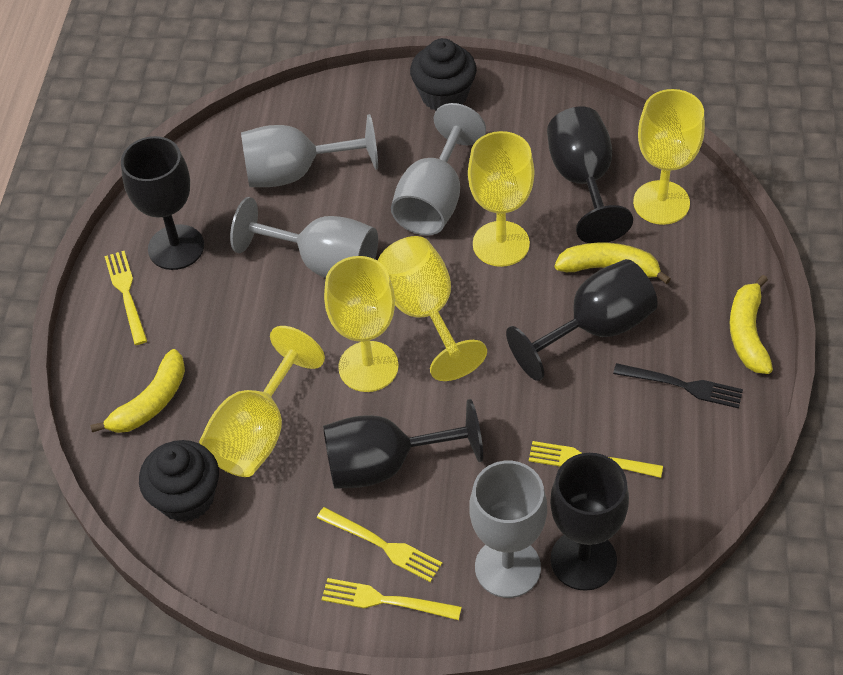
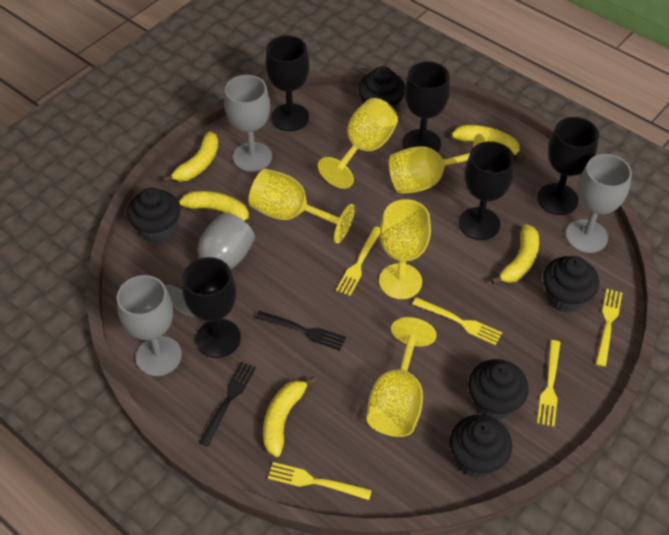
black cupcake: [139,440,219,522] [410,38,477,111] = 2 -> [127,188,180,243] [358,66,405,111] [450,415,512,478] [468,359,529,420] [543,256,599,313] = 5
black fork: [613,363,743,408] = 1 -> [199,362,256,447] [255,311,346,350] = 2
yellow banana: [90,349,185,433] [555,242,671,284] [730,275,773,374] = 3 -> [163,131,219,182] [179,191,253,228] [263,377,316,457] [452,125,525,161] [491,224,539,284] = 5
yellow fork: [105,251,147,345] [317,507,442,582] [322,578,462,620] [529,441,663,478] = 4 -> [268,462,372,500] [336,226,380,296] [413,297,502,345] [537,340,561,427] [596,289,622,367] = 5

